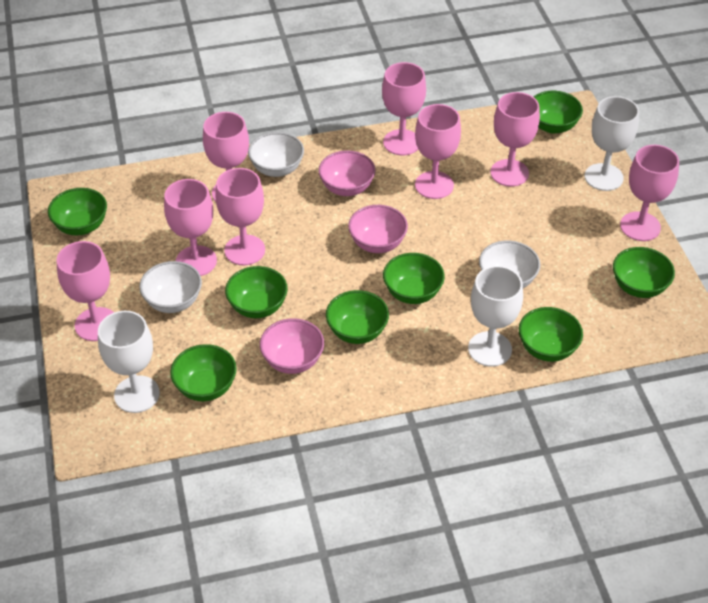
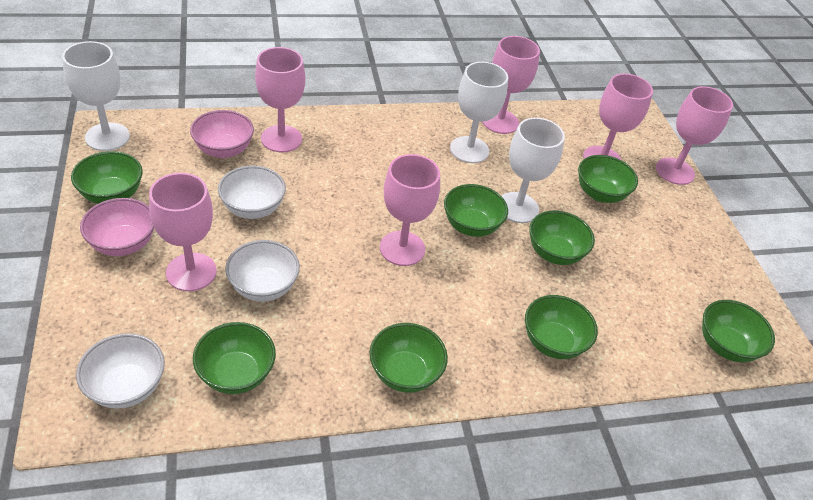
pink bowl: [260,318,324,374] [318,150,376,196] [348,205,408,253] = 3 -> [80,198,154,256] [190,110,254,158] = 2
pink goblet: [56,241,114,341] [164,179,217,276] [203,112,249,202] [215,168,265,265] [382,62,426,155] [415,104,461,199] [490,92,540,187] [620,145,679,241] = 8 -> [149,173,217,291] [255,47,305,152] [380,154,440,266] [482,36,540,134] [583,73,653,160] [656,86,733,185] = 6

